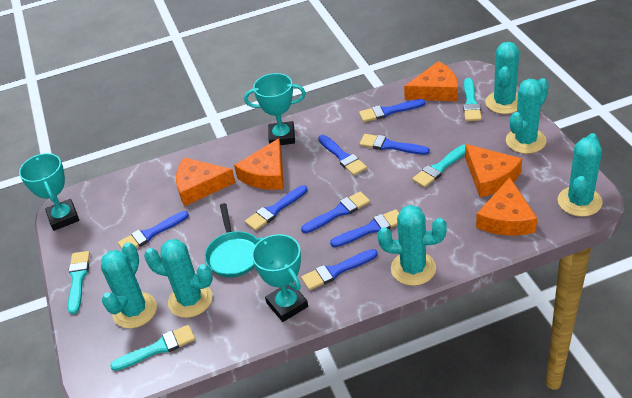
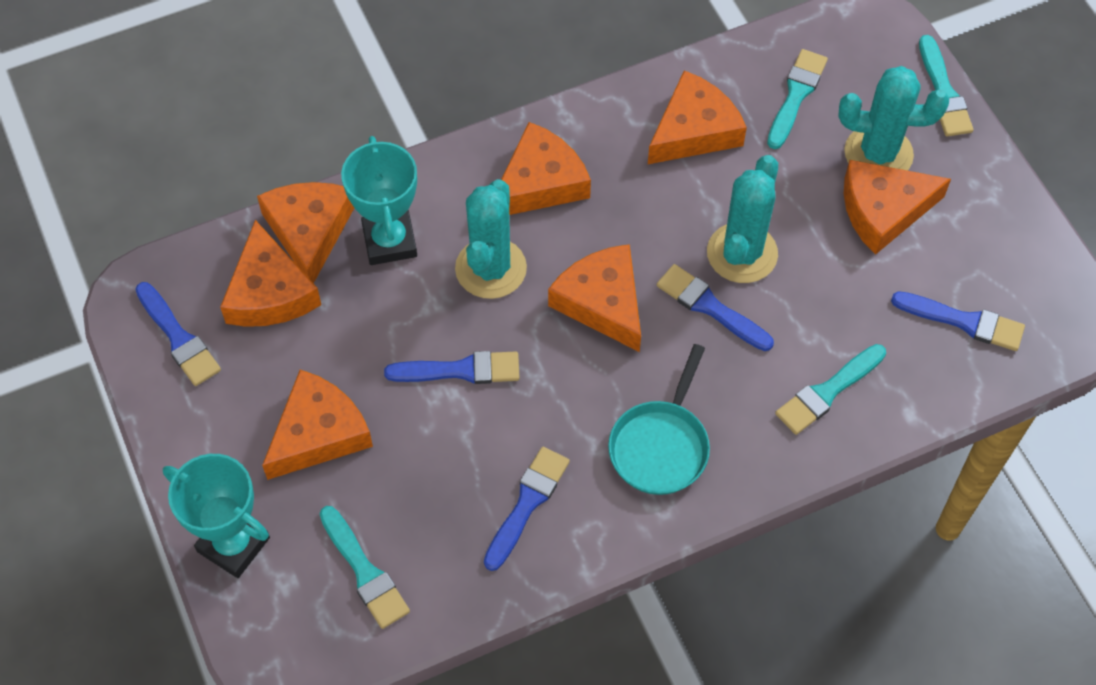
blue brush: [118,211,189,249] [245,185,308,231] [301,191,370,233] [301,249,378,290] [318,135,367,176] [330,209,399,247] [359,99,426,122] [359,134,430,155] = 8 -> [135,282,221,386] [384,351,520,384] [484,447,570,571] [657,264,774,351] [891,291,1025,351] = 5
orange cheese: [176,157,236,206] [234,138,284,190] [404,61,458,101] [465,144,522,197] [476,177,537,236] = 5 -> [220,220,321,327] [257,182,354,284] [262,370,373,480] [501,122,591,215] [548,244,641,352] [648,70,747,164] [844,160,951,255] = 7
turquoise cactus: [101,242,157,329] [144,239,213,318] [378,205,447,286] [485,42,519,114] [506,78,549,154] [558,133,602,217] = 6 -> [455,179,527,299] [707,155,778,283] [838,66,949,171] = 3
turquoise trophy: [19,153,79,231] [244,73,306,145] [252,234,308,322] = 3 -> [163,454,270,578] [341,136,417,265] = 2

